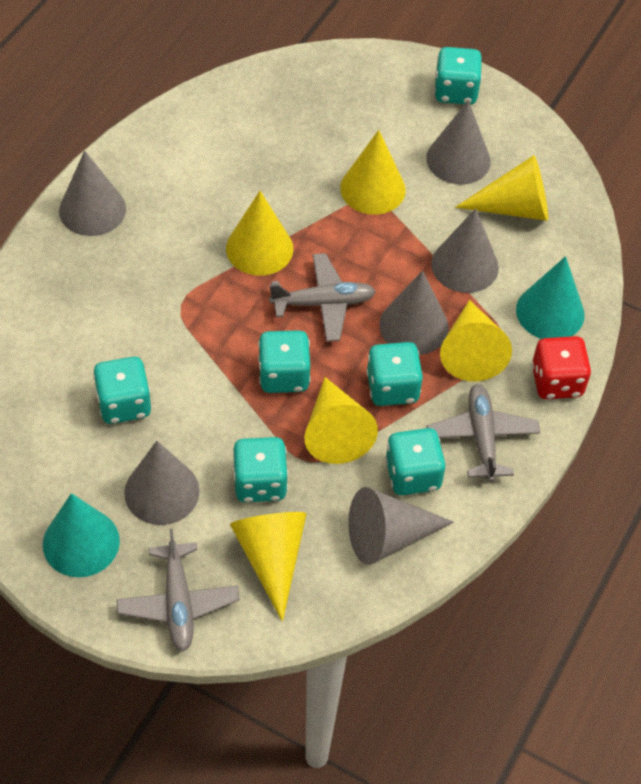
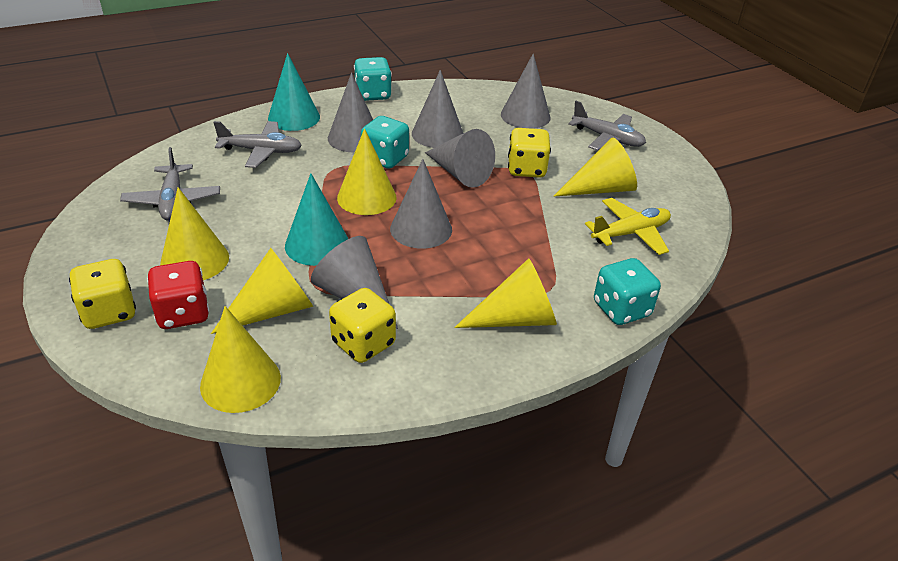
turquoise dice: [93,357,151,424] [233,437,288,502] [258,330,311,393] [366,342,423,406] [385,428,446,495] [434,47,482,105] = 6 -> [354,57,392,101] [361,116,409,169] [594,258,661,325] = 3
yellow dice: none = 0 -> [69,259,136,329] [329,288,396,363] [508,128,551,178] = 3
yellow plane: none = 0 -> [585,198,671,255] = 1

